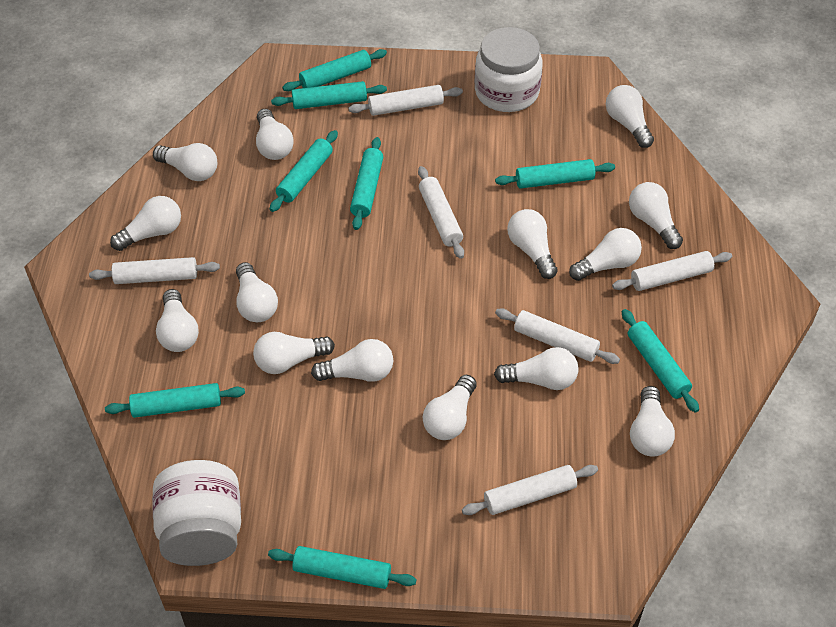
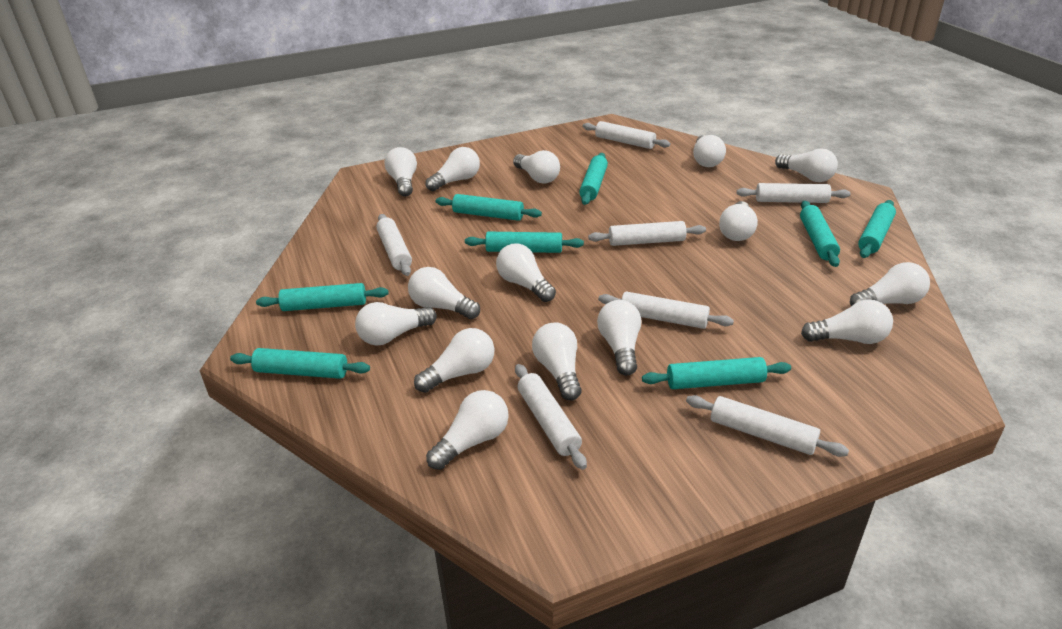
white jar: [152,460,241,566] [475,27,542,112] = 2 -> none = 0
white light bulb: [110,196,181,251] [153,143,218,181] [156,289,199,352] [236,262,278,322] [253,332,335,374] [256,109,294,160] [311,339,393,382] [423,375,477,440] [494,347,578,390] [507,209,558,279] [569,228,642,281] [606,85,654,148] [629,182,683,249] [630,386,675,456] = 14 -> [355,302,437,346] [385,147,417,196] [408,267,480,319] [414,328,495,393] [426,147,480,191] [426,390,509,470] [496,244,556,302] [513,150,560,184] [532,322,582,401] [597,300,641,376] [693,135,726,167] [719,201,758,241] [775,148,838,182] [801,299,893,344] [850,262,930,306] = 15
white rolling pin: [89,257,220,284] [349,85,463,116] [418,166,464,259] [462,465,598,515] [495,308,620,364] [612,251,732,291] = 6 -> [376,214,412,276] [515,364,587,470] [582,121,670,149] [588,221,706,246] [598,292,734,329] [686,395,849,457] [737,183,851,203] = 7

